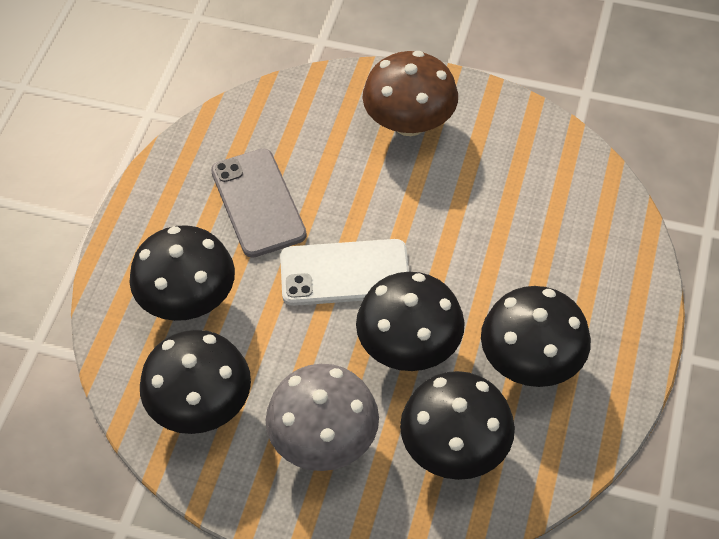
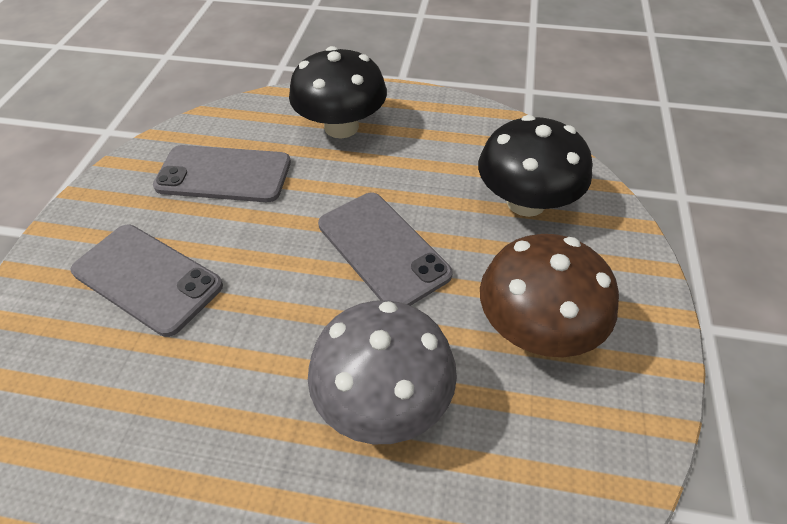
black mushroom: [129,225,235,321] [140,330,251,434] [356,272,465,371] [400,371,515,480] [481,286,591,387] = 5 -> [289,46,387,138] [478,115,592,217] = 2
grey phone: [211,148,307,258] = 1 -> [71,225,223,337] [153,145,291,202] [318,193,453,306] = 3
white phone: [280,239,409,306] = 1 -> none = 0

